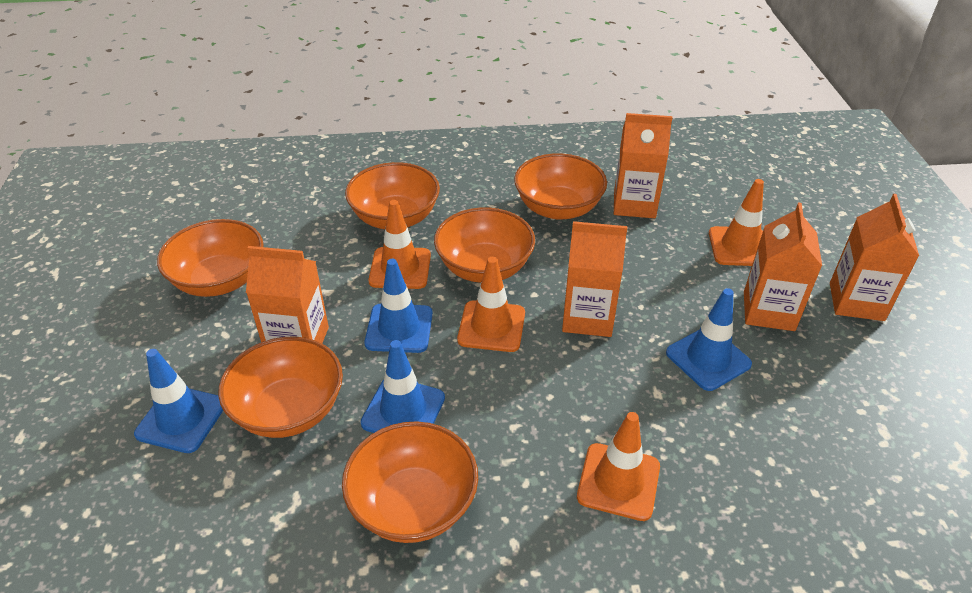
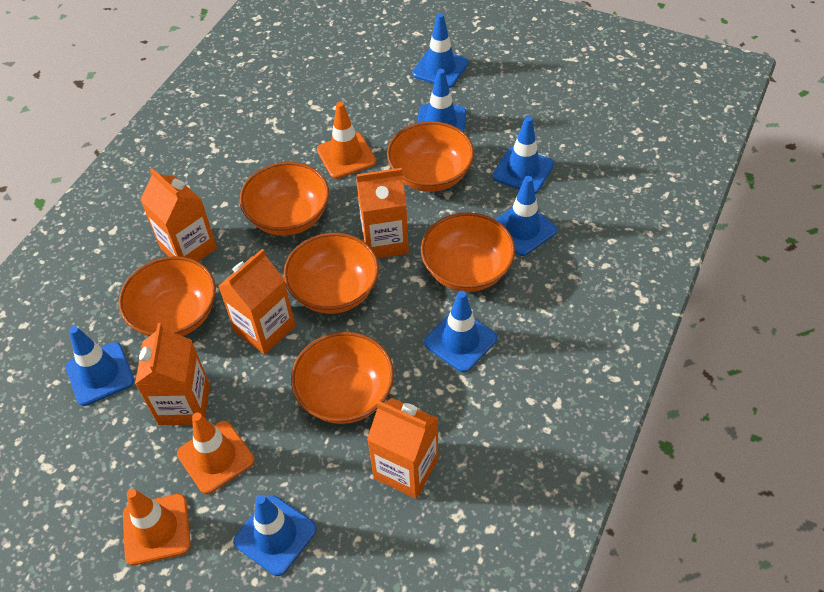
blue traffic cone: [134,349,223,453] [360,340,445,433] [364,259,433,353] [666,288,752,391] = 4 -> [66,326,134,406] [233,495,317,576] [412,13,468,88] [417,69,466,132] [424,291,497,372] [493,116,554,194] [495,176,557,256] = 7
orange traffic cone: [368,200,431,289] [457,257,525,352] [577,412,660,521] [709,179,764,266] = 4 -> [123,489,191,565] [177,413,255,494] [317,102,376,179] = 3

